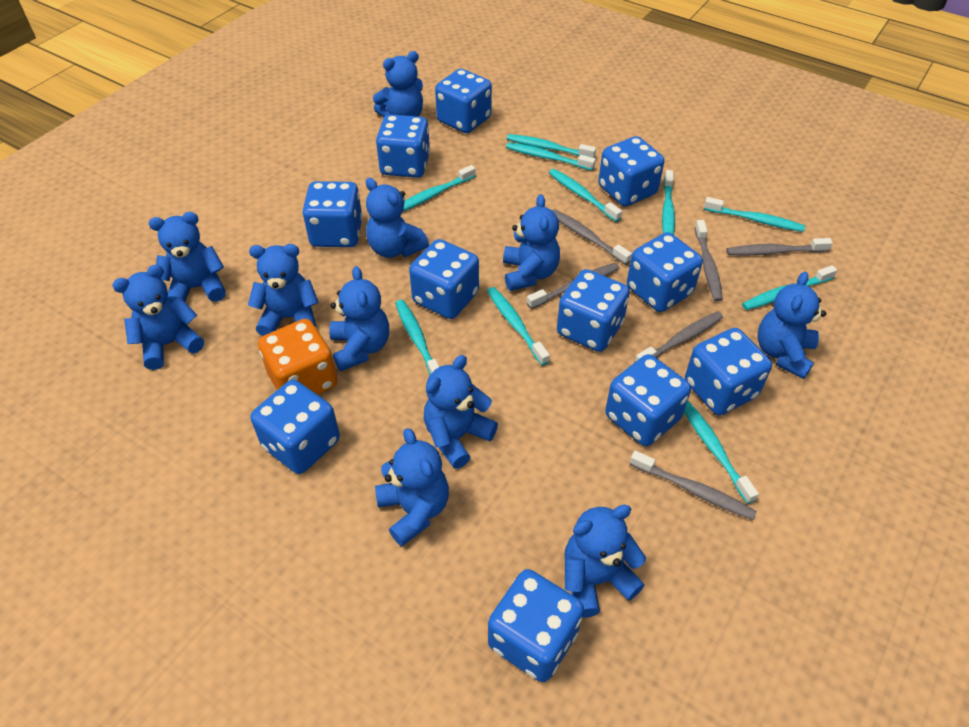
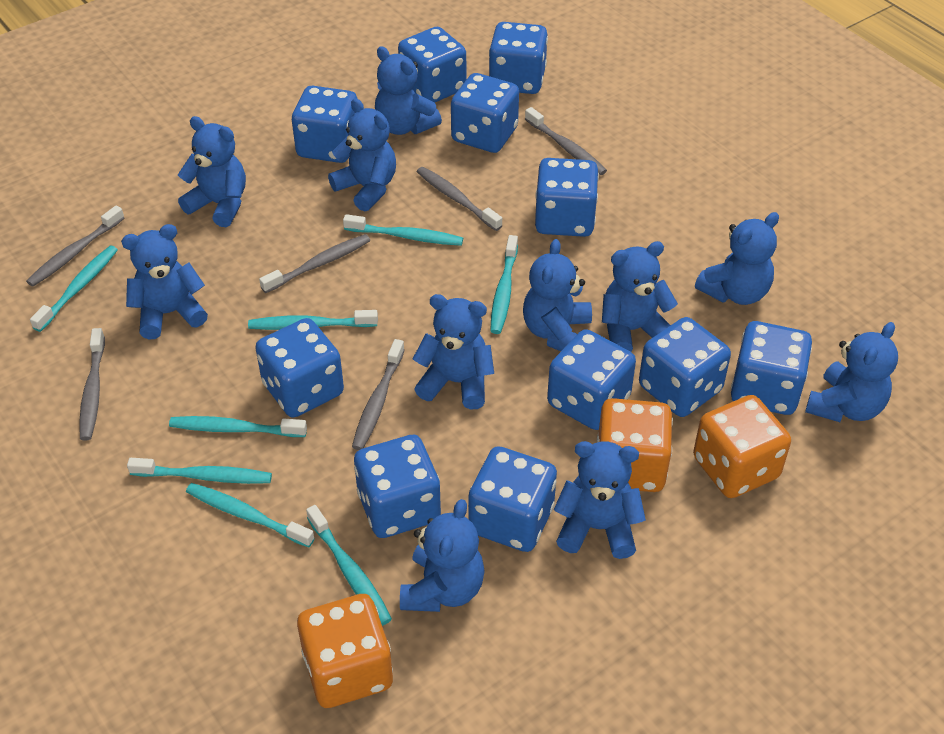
orange dice: [258,319,337,395] = 1 -> [297,594,393,708] [597,398,673,492] [693,395,791,498] = 3
turquoise toothbrush: [395,300,439,375] [403,165,476,211] [487,287,550,366] [506,142,596,171] [507,134,596,158] [549,169,622,222] [662,170,675,235] [684,401,759,504] [704,197,805,232] [742,265,837,310] = 10 -> [30,246,118,332] [127,458,272,484] [169,416,307,437] [186,483,315,547] [248,310,378,330] [306,505,392,626] [343,214,463,246] [490,235,518,334] = 8

